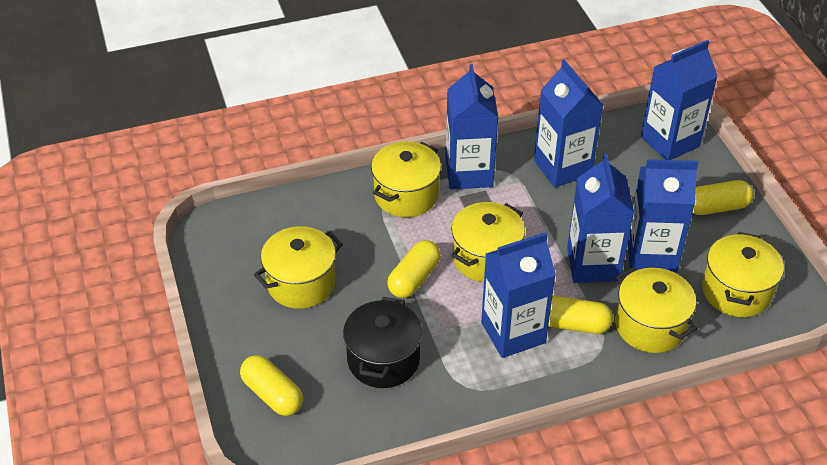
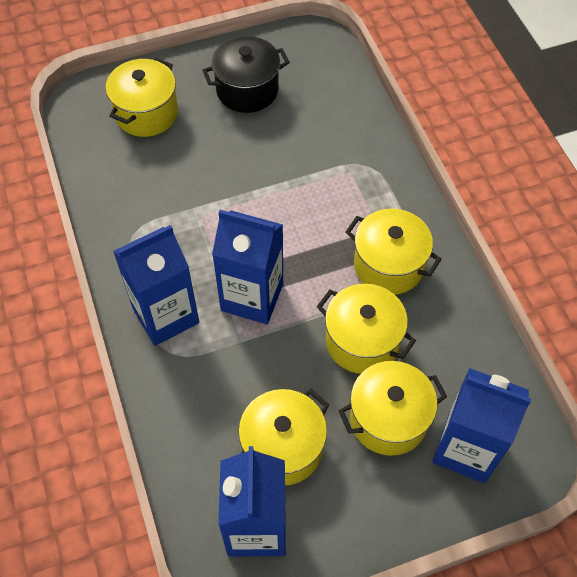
blue carton: [446,64,499,189] [481,232,556,358] [534,60,603,187] [567,154,634,283] [628,159,698,273] [641,40,718,160] = 6 -> [113,225,199,346] [212,210,283,324] [218,446,286,557] [433,368,531,483] = 4
yellow capsule: [240,355,303,416] [387,240,441,298] [548,296,613,334] [692,180,753,215] = 4 -> none = 0

